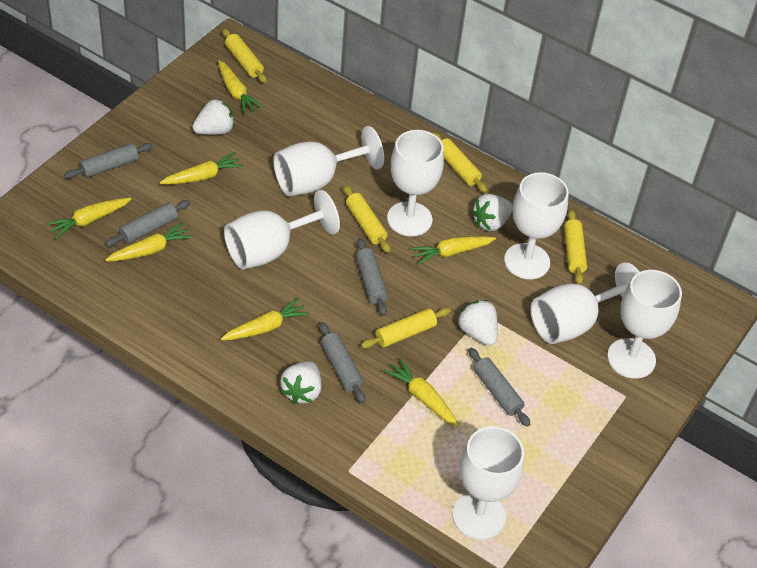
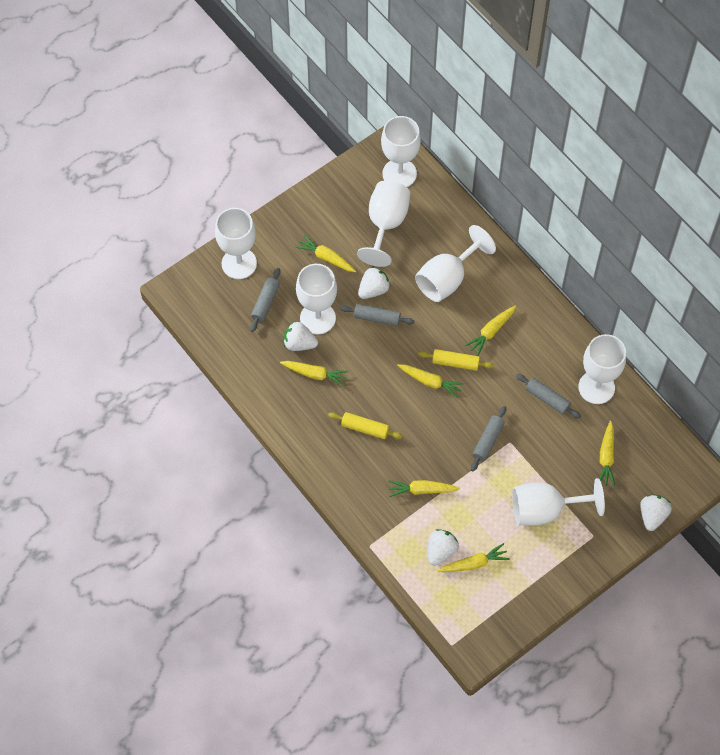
grey rolling pin: [64,143,153,178] [106,200,190,246] [319,322,365,403] [356,238,388,316] [468,348,530,427] = 5 -> [250,268,280,332] [340,304,414,326] [471,406,506,471] [516,374,581,419] = 4
yellow rolling pin: [222,29,267,83] [343,185,391,253] [361,308,451,349] [433,132,487,193] [564,210,587,285] = 5 -> [328,412,403,439] [418,349,494,371] = 2

